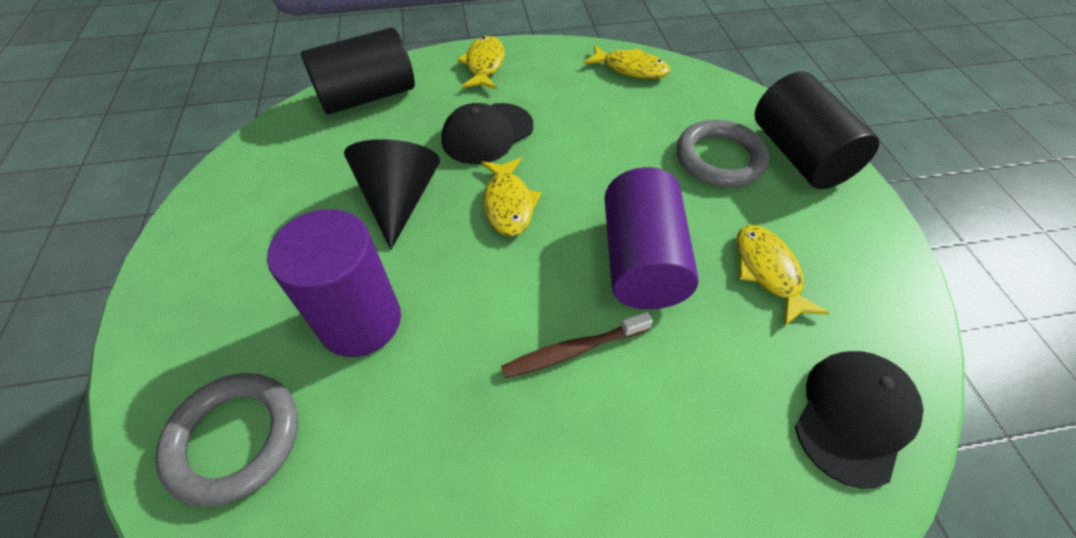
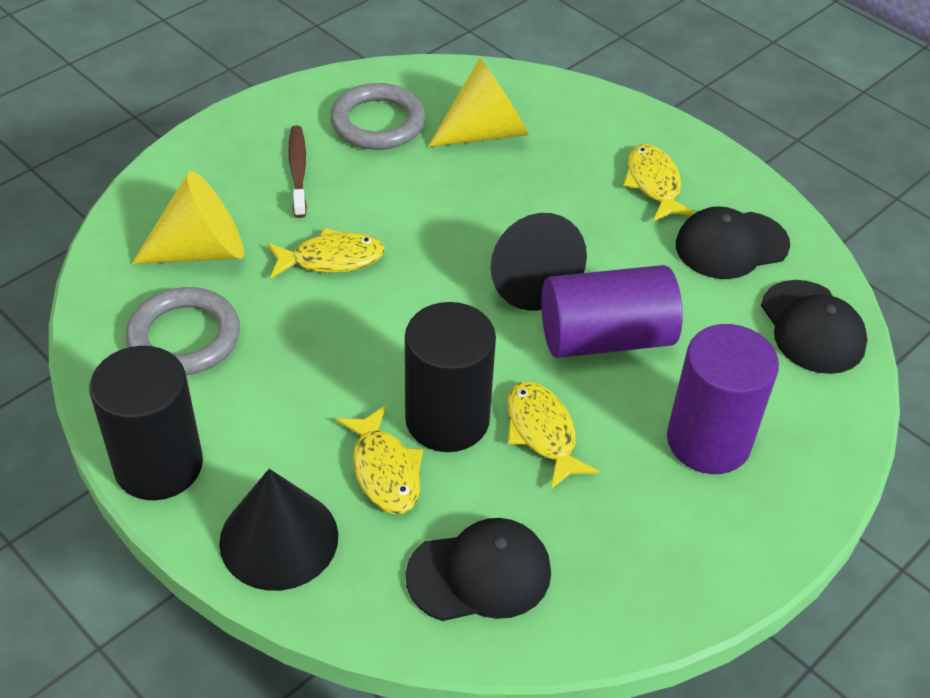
black cap: [441,103,533,164] [795,351,923,489] = 2 -> [406,518,551,621] [676,206,790,279] [761,280,867,374] = 3
black cone: [344,139,440,250] = 1 -> [219,469,338,591] [491,213,587,310] = 2
yellow cone: none = 0 -> [132,171,244,264] [428,58,528,147] = 2

